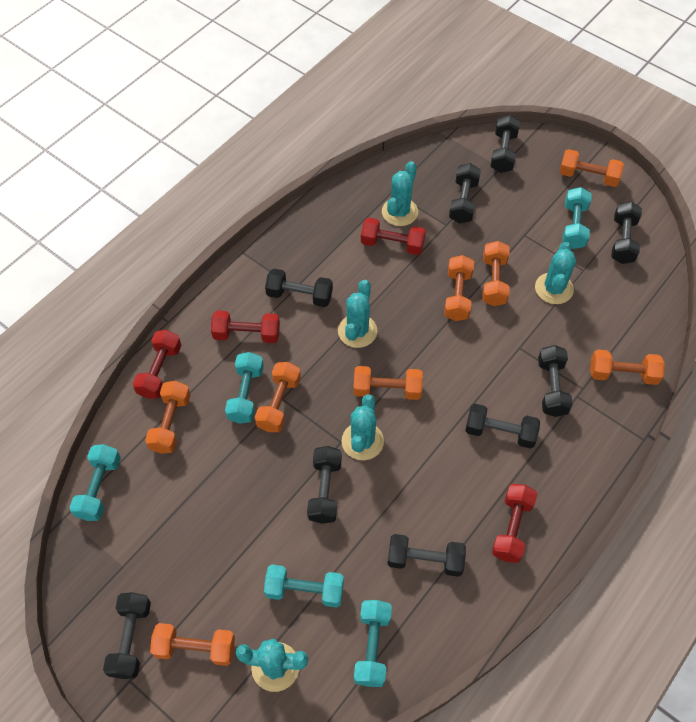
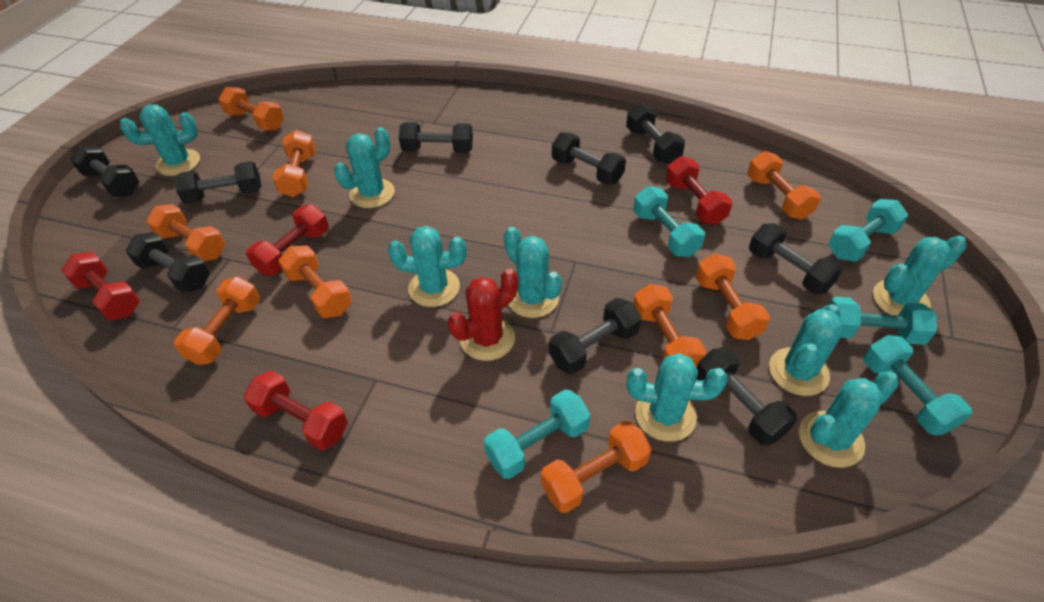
orange dumbbell: [145,381,191,454] [150,623,235,666] [255,362,301,432] [353,366,423,400] [444,255,474,321] [482,241,510,306] [560,149,624,187] [590,349,665,385] = 8 -> [146,204,226,262] [174,276,260,365] [218,87,284,131] [272,130,316,197] [279,245,352,318] [541,421,652,513] [633,284,706,368] [696,253,770,340] [747,151,820,220] = 9
red cactus: none = 0 -> [448,269,518,361] = 1
turquoise cactus: [236,639,308,692] [338,280,377,348] [341,394,384,460] [382,161,418,226] [535,242,576,304] = 5 -> [120,104,200,176] [334,127,395,208] [388,226,466,307] [504,227,562,318] [627,353,728,442] [769,304,843,396] [799,371,899,468] [873,236,967,316] = 8

